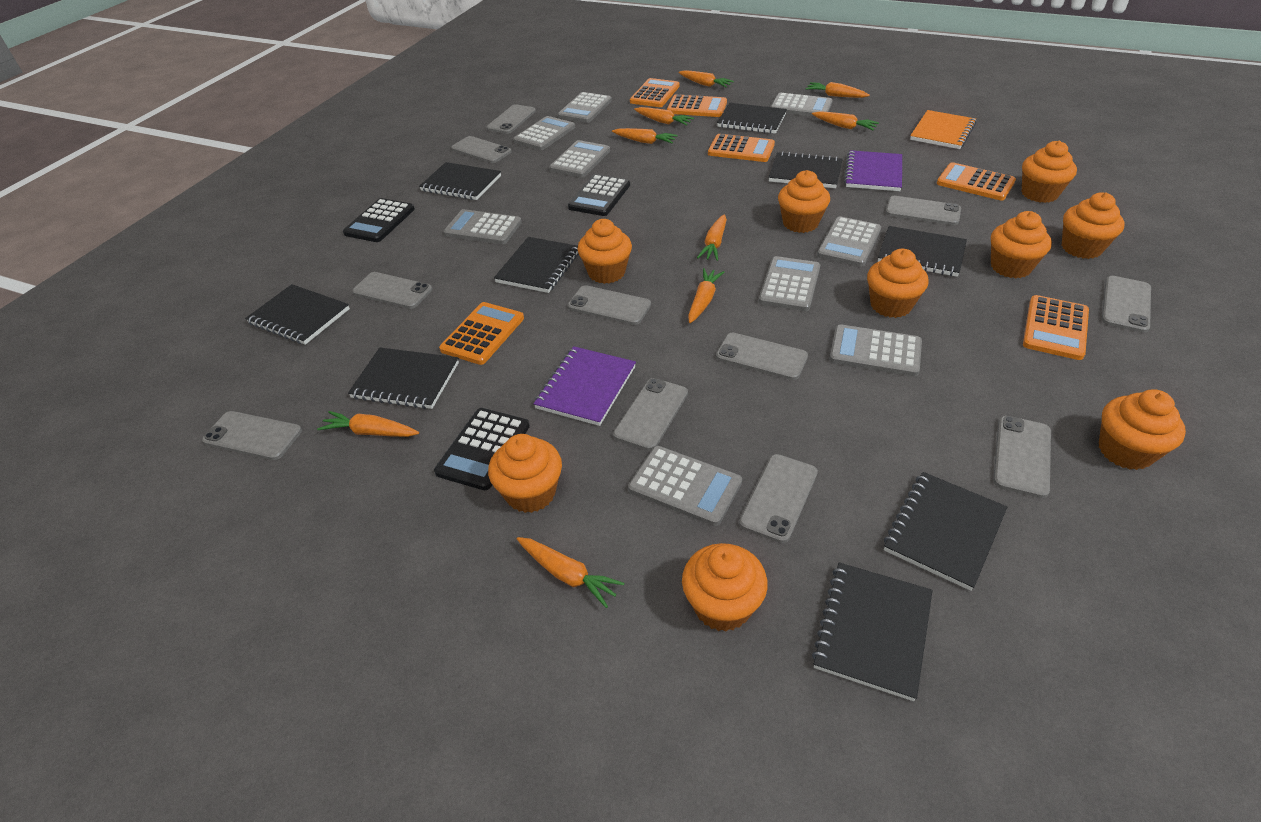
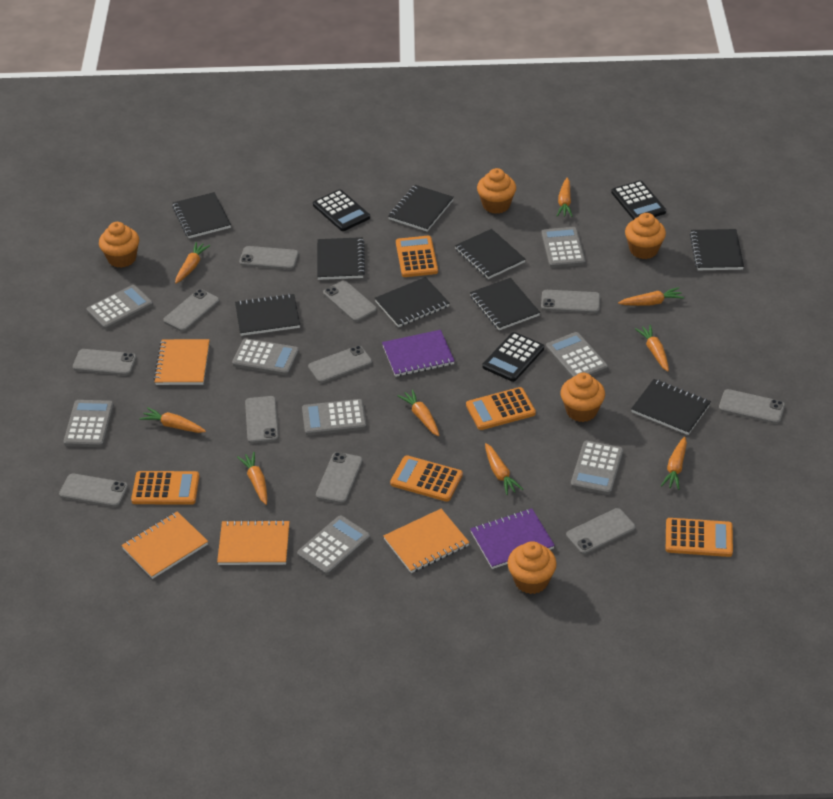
grey calculator: [443,209,522,244] [513,116,575,150] [549,140,610,178] [558,92,612,123] [628,446,742,526] [759,256,820,311] [770,93,833,117] [817,216,881,267] [829,324,922,376] = 9 -> [63,400,114,447] [86,285,153,329] [232,338,299,375] [297,516,370,575] [302,399,367,436] [541,227,586,268] [546,332,608,378] [571,441,623,495] = 8
orange calculator: [439,302,524,365] [630,78,680,107] [667,94,727,117] [708,134,775,162] [937,162,1016,201] [1023,295,1089,360] = 6 -> [131,471,199,505] [390,455,463,502] [396,236,438,277] [466,387,536,430] [666,518,733,557] = 5
orange cupcake: [488,434,562,513] [577,219,632,284] [682,543,768,631] [778,170,830,233] [867,249,929,318] [991,211,1052,278] [1022,141,1077,203] [1062,192,1125,259] [1099,389,1186,470] = 9 -> [99,222,139,268] [477,168,516,214] [507,541,557,594] [560,373,605,422] [625,213,666,259] = 5
orange notebook: [910,110,977,149] = 1 -> [121,511,208,579] [153,339,210,385] [217,520,290,565] [383,509,470,573] = 4

